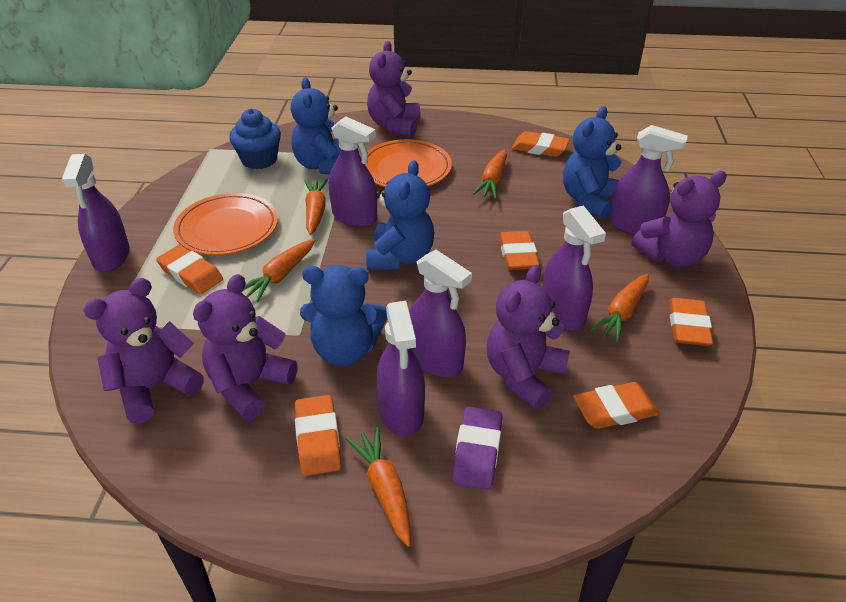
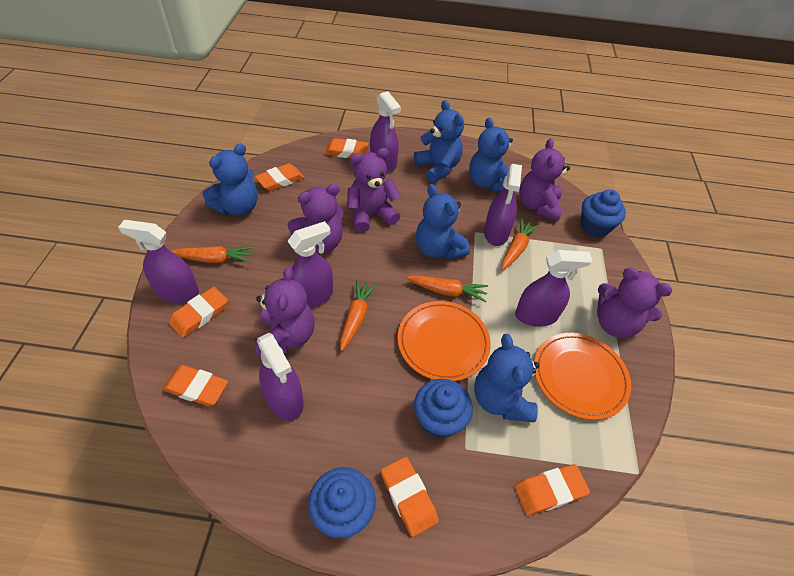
blue cupcake: [229,109,281,169] = 1 -> [308,467,376,538] [414,379,473,438] [581,189,626,237] = 3
blue teddy bear: [291,77,341,174] [300,265,387,366] [366,160,434,270] [563,106,622,219] = 4 -> [203,144,258,216] [414,100,464,183] [416,184,470,260] [469,118,513,191] [474,334,540,422] = 5
orange carrot: [244,239,315,302] [304,179,328,235] [345,427,411,547] [473,149,507,199] [590,274,649,343] = 5 -> [171,246,254,263] [340,279,377,351] [407,275,488,302] [502,218,539,270] = 4
purple eraser: [452,407,503,490] = 1 -> none = 0

